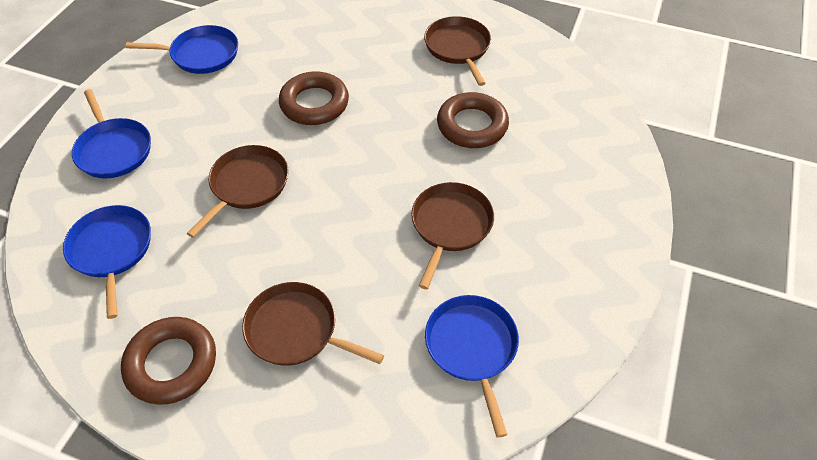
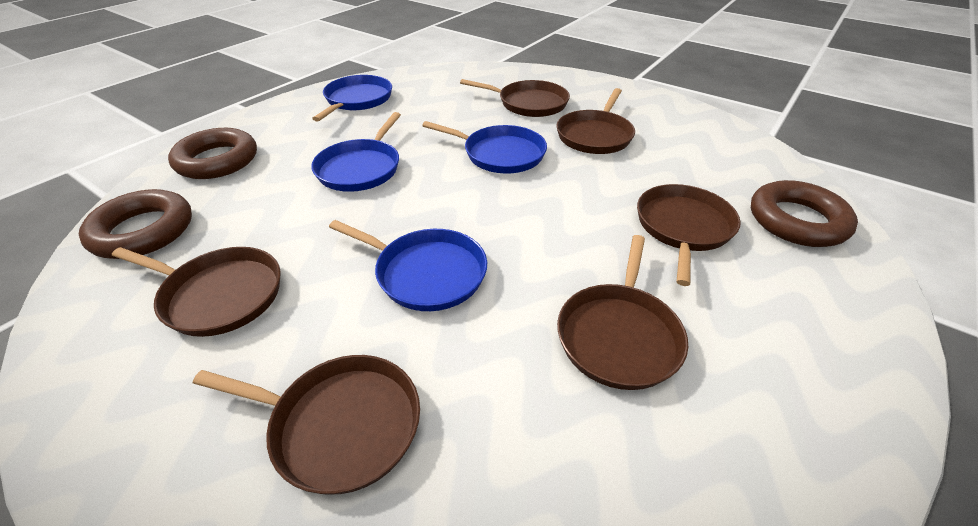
brown pan: [186,145,288,238] [242,282,384,366] [411,182,494,289] [424,16,491,86] = 4 -> [112,247,281,337] [193,355,420,494] [460,79,570,117] [556,88,635,154] [557,235,688,390] [637,184,741,286] = 6

